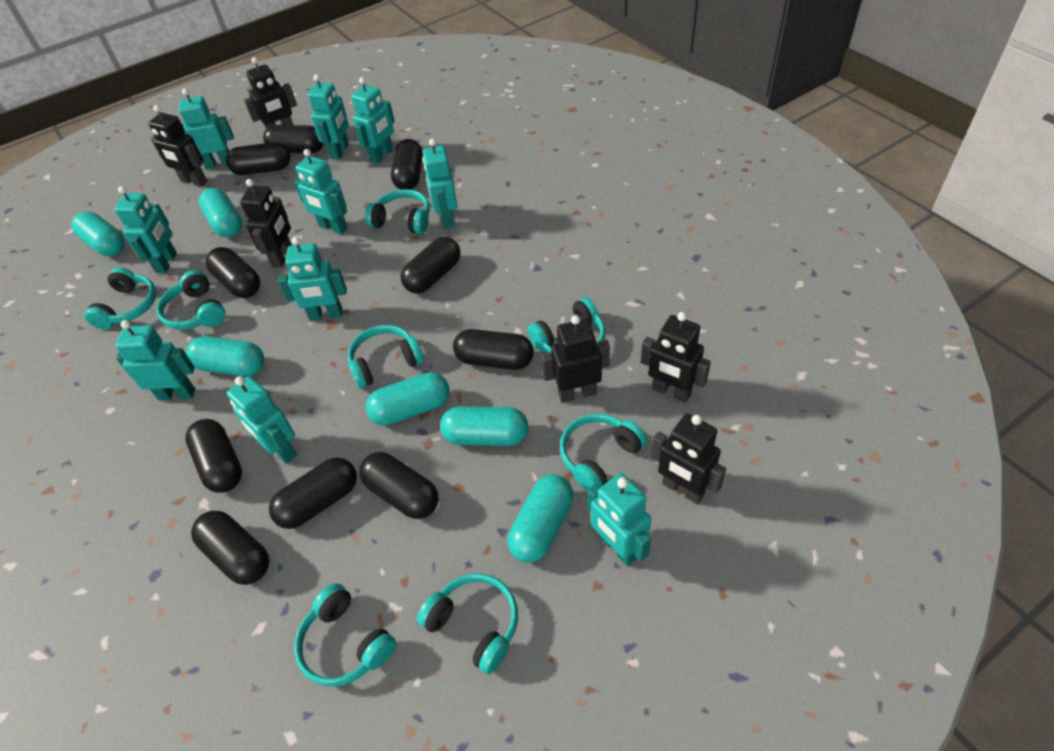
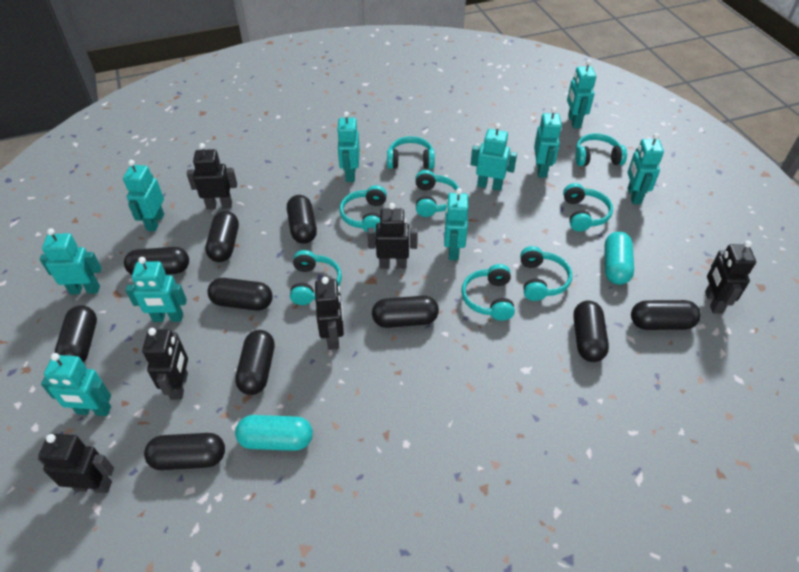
turquoise capsule: [71,211,125,256] [186,336,264,376] [199,188,242,237] [366,372,450,425] [440,406,528,446] [508,474,573,563] = 6 -> [235,415,313,451] [604,232,634,285] = 2

